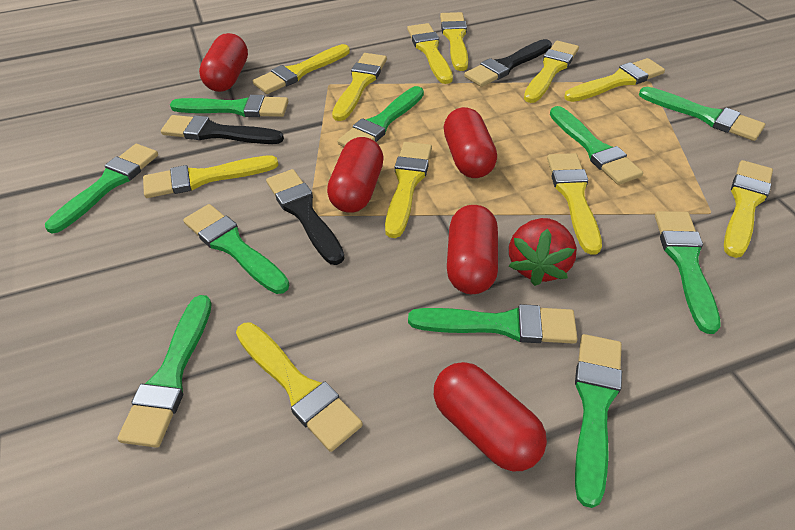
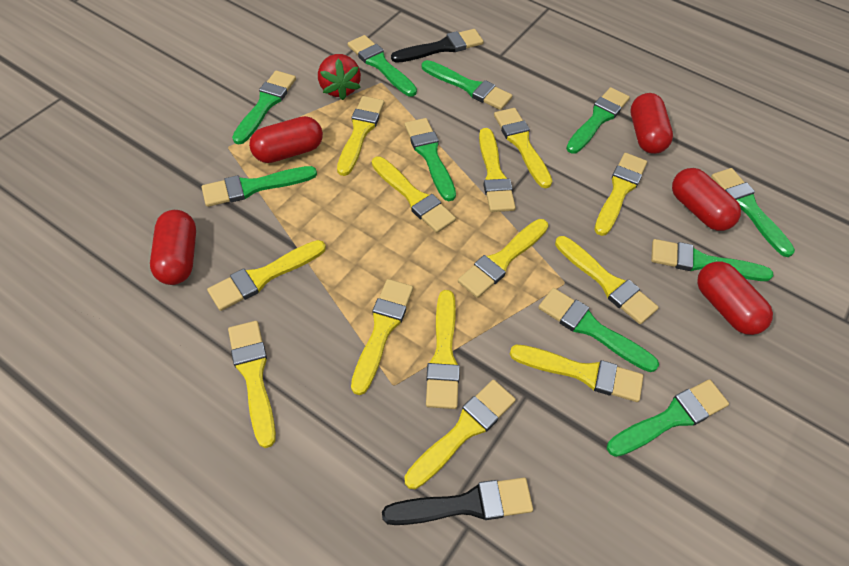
black brush: [161,115,284,144] [266,169,345,265] [464,39,552,87] = 3 -> [382,478,533,525] [391,29,484,63] = 2
yellow brush: [143,155,278,198] [236,322,363,452] [253,44,350,94] [332,53,387,121] [385,142,432,238] [407,23,453,84] [440,12,468,71] [524,41,579,103] [547,153,602,255] [564,58,665,102] [724,160,773,258] = 11 -> [207,240,326,311] [228,321,276,448] [337,96,384,176] [351,279,413,395] [372,157,456,233] [404,380,516,489] [426,290,460,409] [458,219,548,298] [479,128,516,212] [494,108,552,188] [510,345,644,402] [555,236,659,324] [594,153,647,236] = 13

